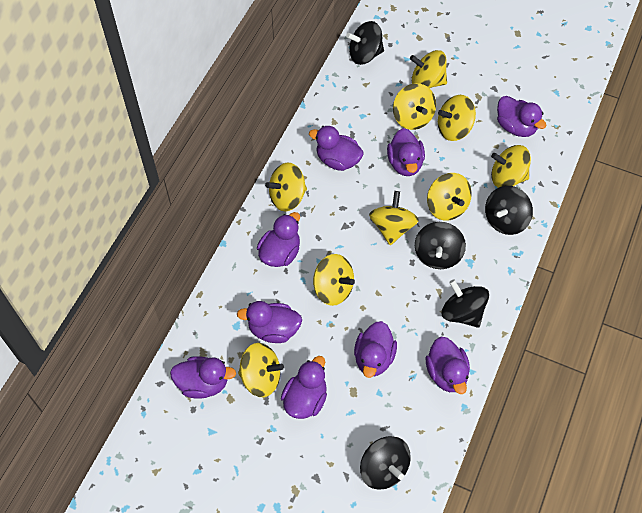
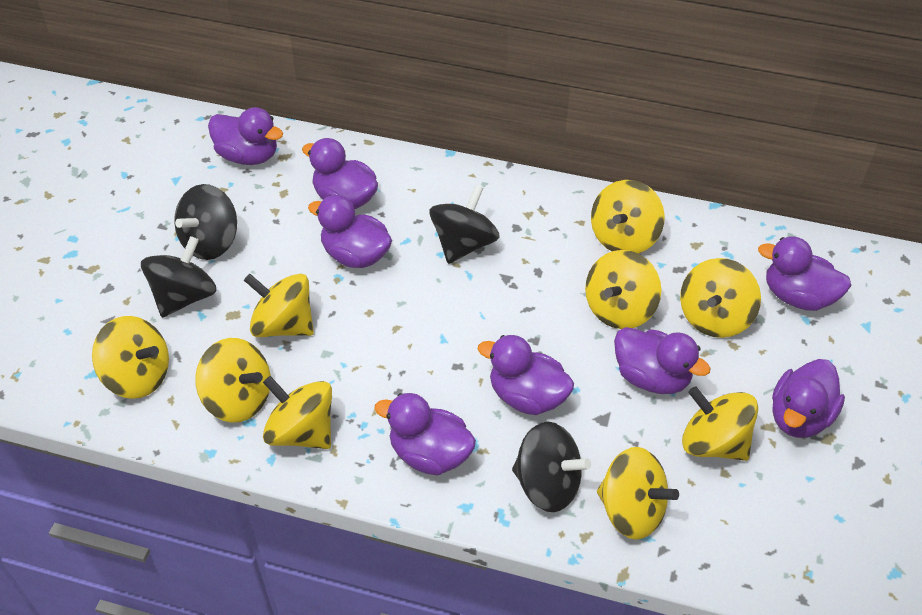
black spinning top: [346,21,384,65] [360,436,411,489] [415,222,466,269] [442,279,489,328] [485,186,533,235] = 5 -> [141,236,216,318] [174,184,237,260] [429,185,500,264] [512,422,591,512] = 4
purple duck: [170,356,236,399] [237,301,302,343] [257,212,300,267] [281,356,327,419] [309,126,364,171] [354,321,397,378] [387,128,425,176] [426,337,470,394] [497,96,547,137] = 9 -> [208,107,283,165] [302,138,378,209] [308,195,392,268] [374,393,476,475] [478,335,574,415] [614,327,711,394] [758,236,852,311] [772,359,845,438] = 8

